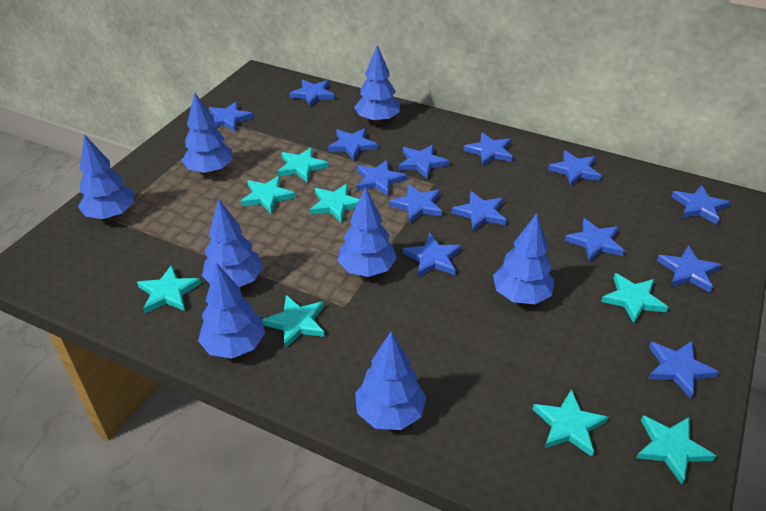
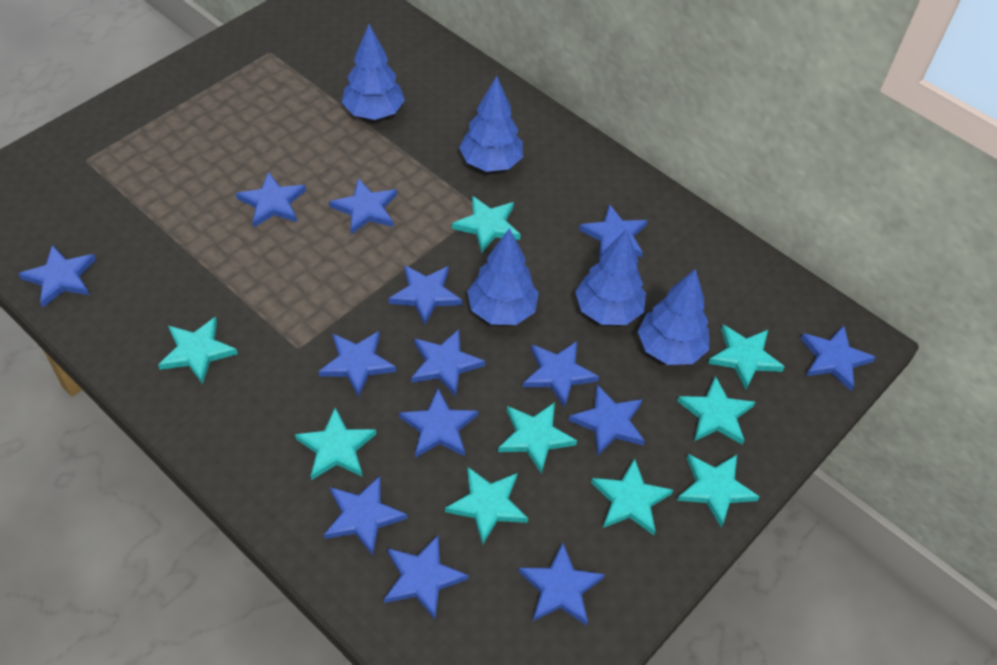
blue tree: [78,134,134,219] [182,92,233,174] [198,263,265,358] [202,199,263,287] [337,187,397,277] [354,45,400,123] [355,331,427,430] [493,213,555,304] = 8 -> [342,24,405,120] [459,76,523,172] [467,228,539,325] [575,229,646,325] [638,269,709,365] = 5
turquoise star: [137,265,201,313] [240,176,296,214] [262,295,325,349] [277,147,329,183] [310,183,359,223] [533,389,609,457] [601,273,669,323] [636,415,716,484] = 8 -> [158,317,238,384] [295,408,376,480] [445,467,528,545] [452,196,521,253] [498,402,577,474] [591,458,673,535] [677,376,755,445] [677,454,760,528] [708,325,785,389] = 9

